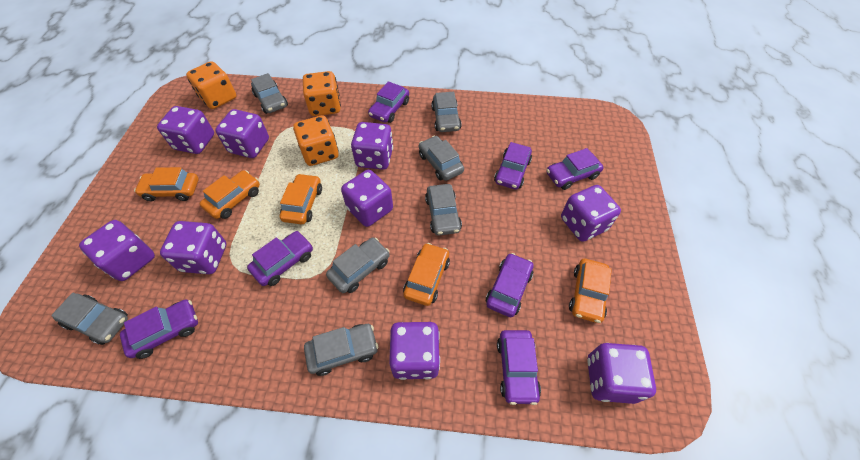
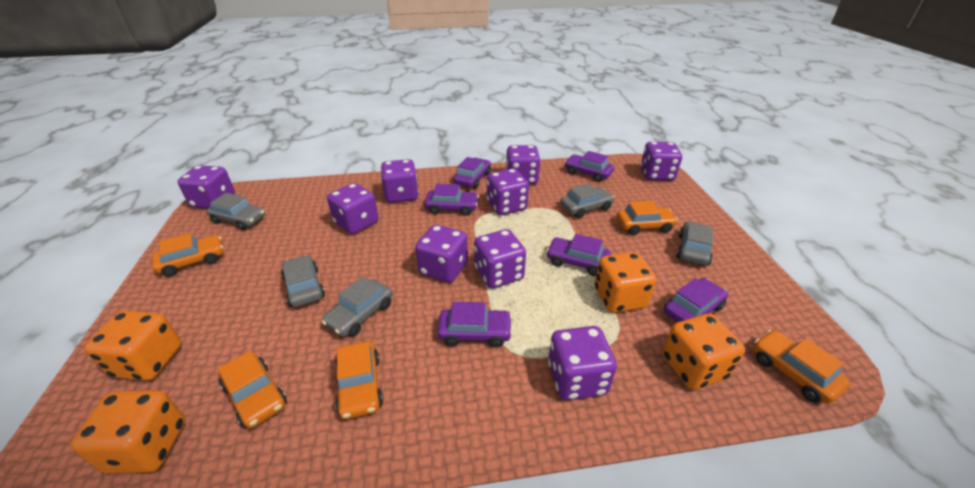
grey car: [51,293,128,345] [251,73,288,114] [304,324,378,376] [326,237,390,293] [419,136,464,181] [425,184,462,236] [431,92,462,132] = 7 -> [207,193,265,230] [281,255,325,307] [321,276,392,337] [560,183,614,218] [676,221,713,266] = 5
orange dice: [186,61,236,109] [293,115,339,166] [303,71,341,116] = 3 -> [71,390,185,474] [84,311,182,381] [594,252,656,313] [662,314,745,390] = 4
purple car: [120,299,198,359] [247,231,313,286] [368,81,409,123] [486,253,533,317] [494,142,532,190] [497,330,541,405] [546,148,604,190] = 7 -> [425,184,479,216] [437,302,512,348] [453,157,491,189] [546,234,611,276] [565,151,614,182] [664,278,728,322] = 6

